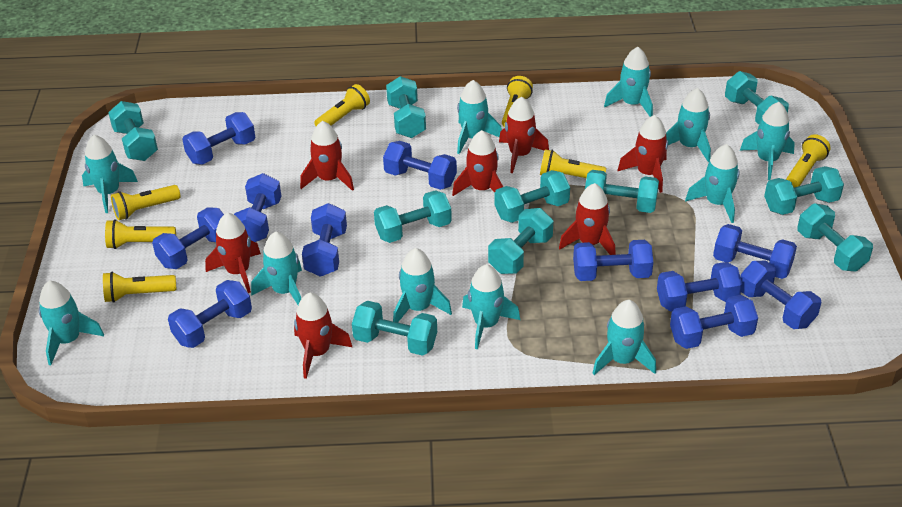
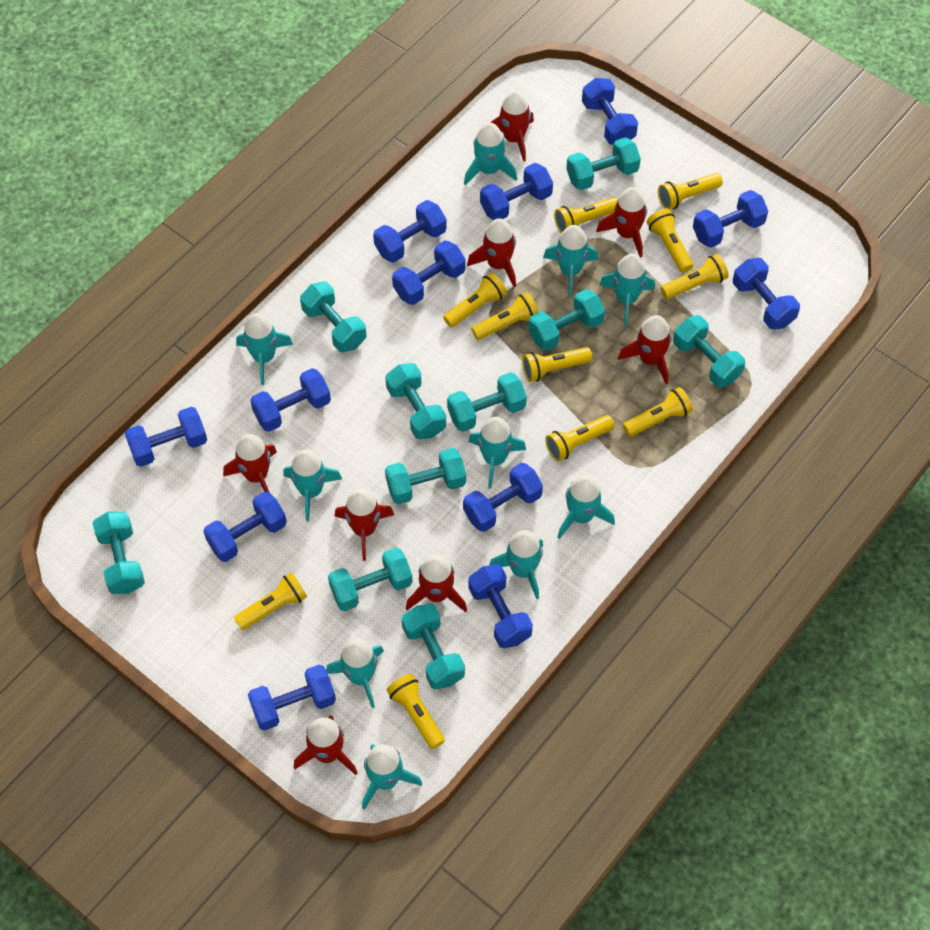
blue dumbbell: [152,207,224,269] [168,280,252,348] [182,112,255,165] [234,173,281,242] [302,203,347,277] [383,141,457,190] [573,240,653,281] [657,262,742,312] [670,295,758,349] [713,224,797,279] [740,261,822,329] = 11 -> [125,407,207,467] [203,492,287,562] [248,665,336,731] [250,368,331,432] [373,200,447,263] [392,240,466,305] [463,463,543,532] [469,564,533,649] [480,163,553,220] [582,78,638,145] [693,190,768,248] [733,258,800,330] = 12
red rocket: [205,212,261,293] [294,293,352,379] [300,121,354,191] [452,130,503,196] [499,97,549,173] [559,183,616,255] [617,115,668,193] = 7 -> [223,434,277,493] [294,715,358,775] [334,489,394,561] [406,555,467,612] [467,218,516,287] [490,91,534,162] [596,187,647,257] [618,315,672,384] = 8
turquoise rocket: [39,281,104,365] [82,135,138,213] [251,232,302,305] [393,248,452,323] [457,80,502,154] [462,264,520,349] [592,300,656,375] [604,47,653,117] [666,88,711,163] [685,144,740,223] [740,102,795,180] = 11 -> [236,313,293,385] [283,449,342,521] [326,639,384,708] [362,744,422,810] [464,123,517,185] [468,417,526,488] [489,530,543,599] [543,225,598,297] [558,475,615,539] [600,254,655,326] = 10
yellow flashlight: [103,272,176,303] [105,219,176,249] [111,185,181,220] [314,84,370,126] [502,76,533,127] [540,149,606,178] [786,134,831,187] = 7 -> [234,572,307,630] [386,674,445,749] [443,273,507,328] [471,292,539,340] [522,347,592,382] [545,415,615,461] [554,197,618,233] [623,387,693,437] [647,209,693,273] [658,173,723,209] [661,254,729,299] = 11

